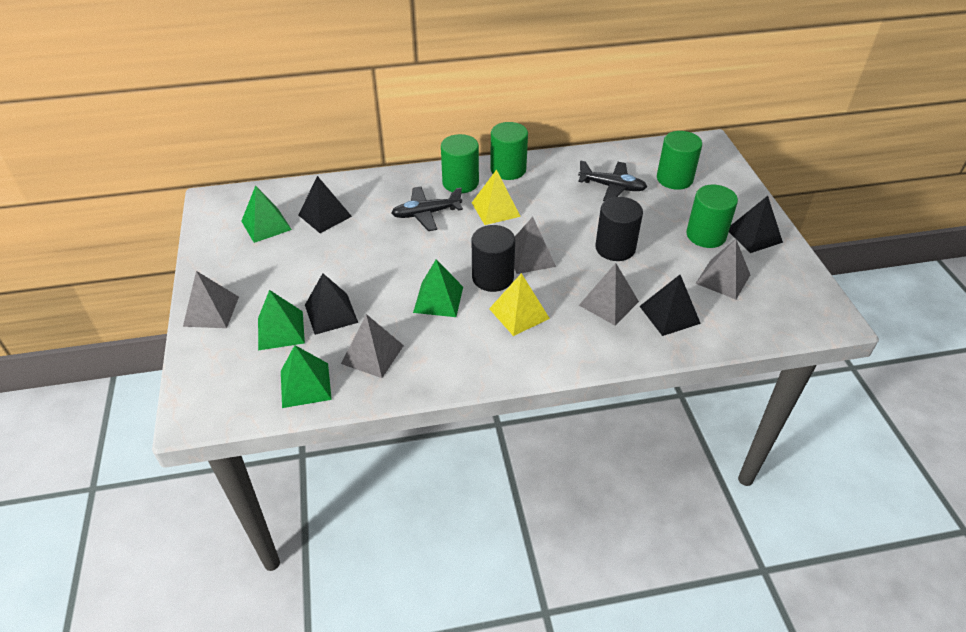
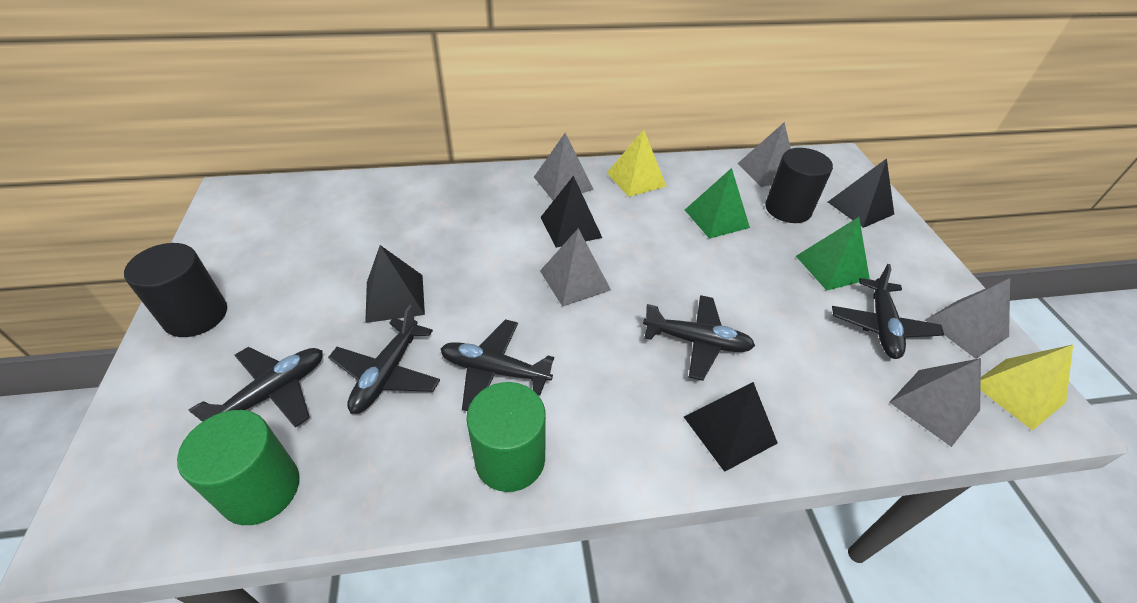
black plane: [391,187,463,231] [578,160,647,201] = 2 -> [188,347,323,428] [328,305,440,414] [441,319,554,411] [643,295,755,381] [832,264,944,359] = 5
green cylinder: [441,134,479,193] [490,122,528,180] [657,131,702,190] [686,185,738,248] = 4 -> [177,410,299,525] [466,382,546,492] = 2
green pyramid: [241,185,292,243] [258,290,305,351] [281,345,332,408] [413,259,463,317] = 4 -> [685,168,750,239] [796,217,870,291] = 2

